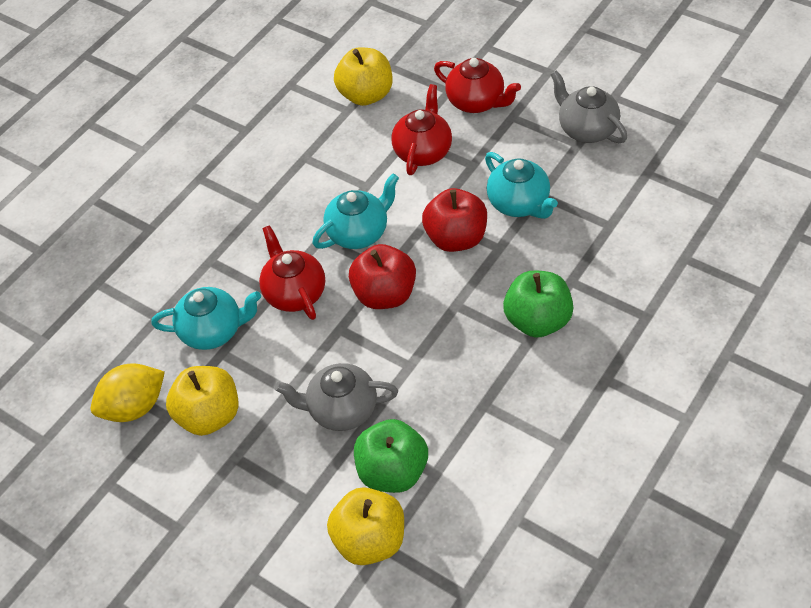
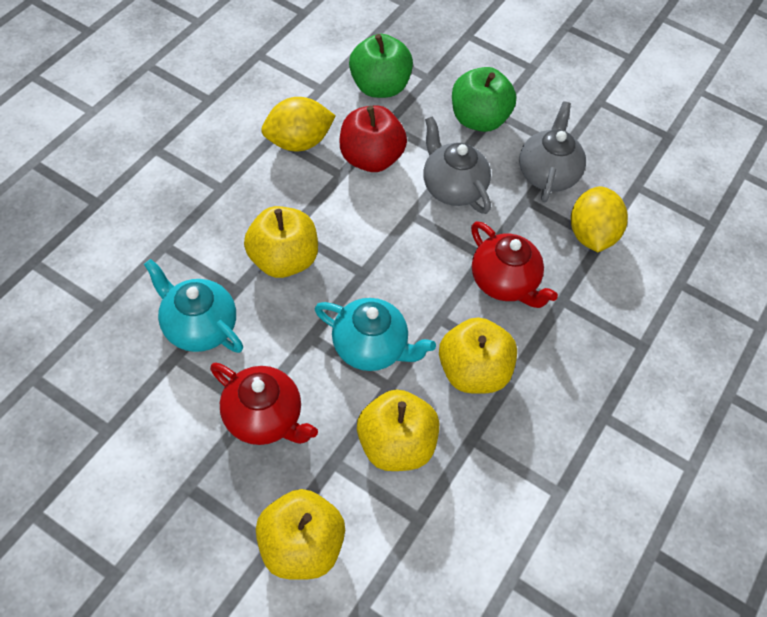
red apple: [349,244,416,309] [422,188,487,252] = 2 -> [339,105,407,172] = 1
red teapot: [259,225,325,320] [391,84,452,175] [434,58,521,113] = 3 -> [210,363,318,445] [471,221,558,308] = 2
turquoise teapot: [151,287,261,350] [313,173,399,249] [485,152,558,219] = 3 -> [144,259,243,353] [314,298,436,371] = 2
yellow apple: [166,366,239,436] [327,487,404,565] [334,47,392,106] = 3 -> [244,206,318,278] [256,489,345,580] [357,389,439,471] [439,317,517,394] = 4
yellow lemon: [91,363,165,422] = 1 -> [261,97,336,151] [571,186,628,252] = 2

